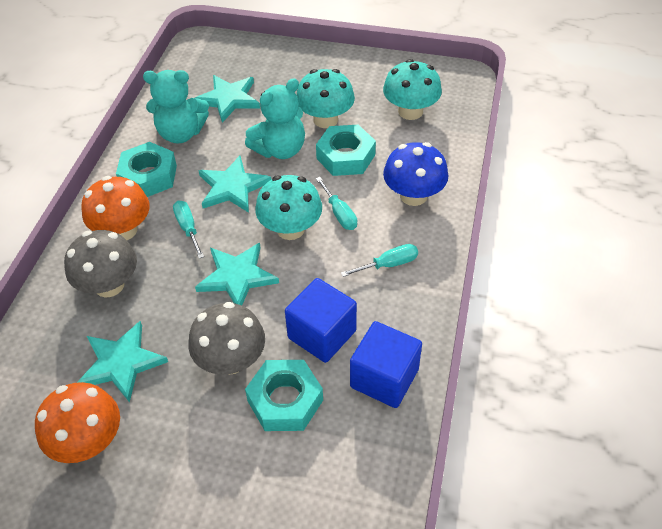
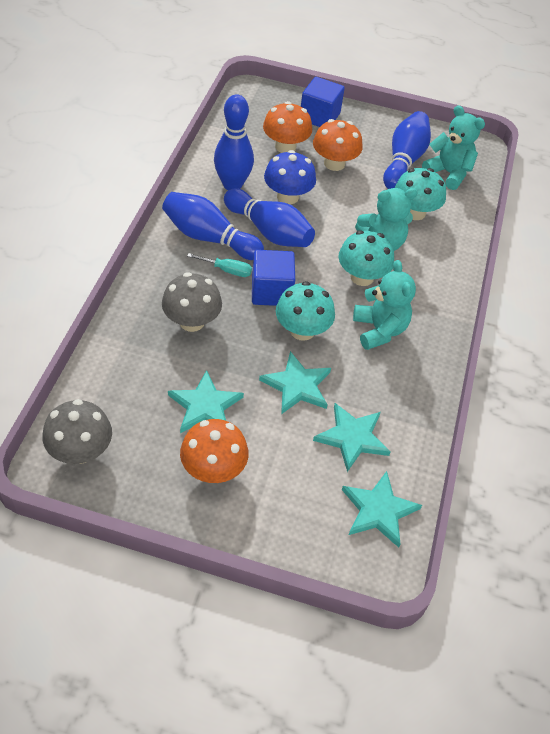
blue bowling pin: none = 0 -> [162,192,264,260] [214,94,254,190] [224,188,315,247] [383,111,431,189] = 4
orange mushroom: [35,382,120,463] [81,176,150,240] = 2 -> [180,419,249,483] [263,101,312,153] [313,119,363,171] = 3
turquoise nut: [116,142,177,197] [245,360,323,431] [316,124,376,176] = 3 -> none = 0
turquoise screwdriver: [173,201,204,259] [316,177,357,230] [341,244,418,277] = 3 -> [187,253,252,277] = 1
turquoise teddy bear: [143,70,209,143] [245,78,305,159] = 2 -> [353,260,416,350] [355,188,417,251] [422,105,485,190] = 3

